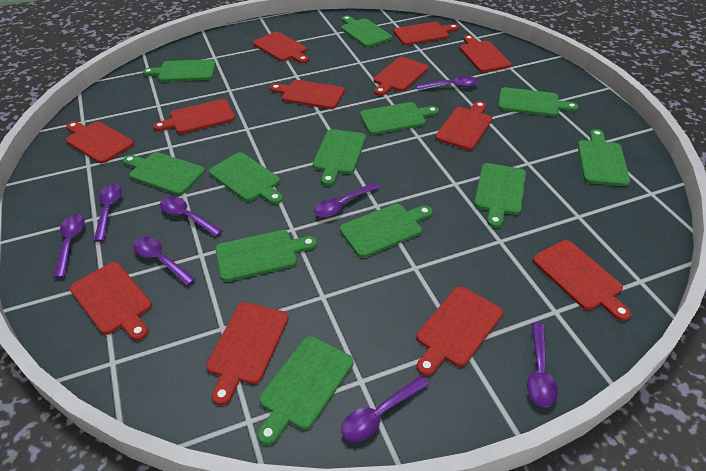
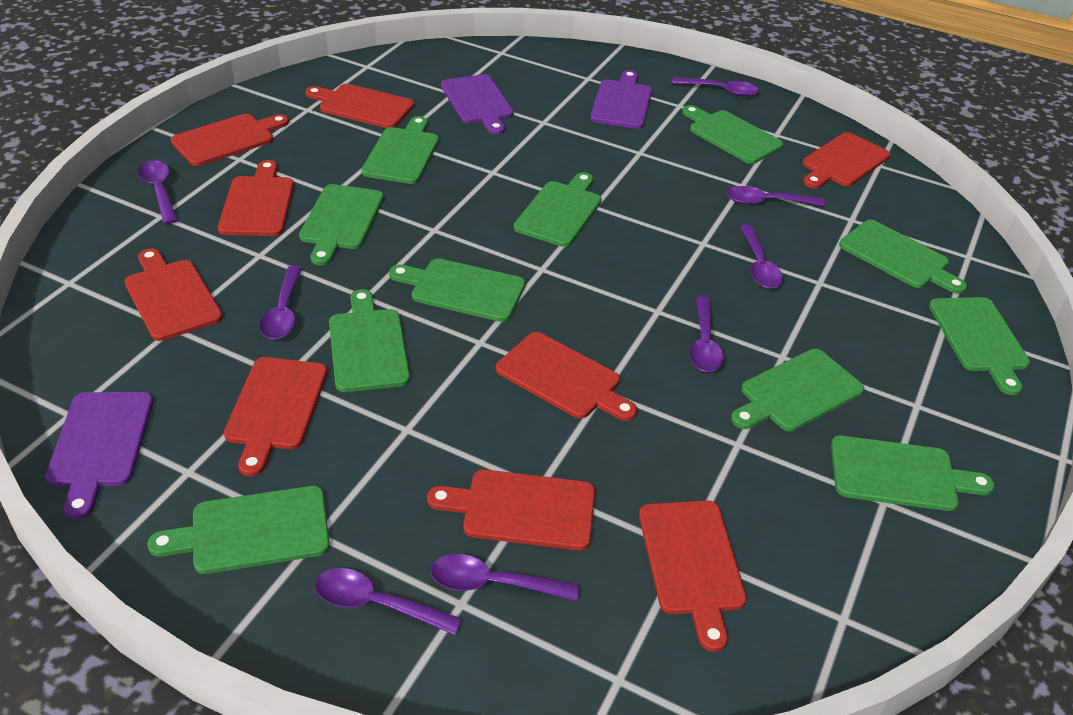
green cutting board: [123,152,205,195] [143,59,216,82] [209,152,283,204] [215,230,317,282] [258,336,353,445] [313,129,366,186] [340,204,432,258] [341,16,392,47] [360,102,439,135] [474,163,526,228] [498,87,579,116] [577,129,630,186] = 12 -> [147,486,330,574] [299,184,384,265] [329,289,410,392] [361,116,439,184] [389,258,525,322] [514,172,602,247] [682,105,783,164] [731,349,864,431] [831,435,994,511] [839,220,967,294] [929,297,1030,395] = 11
purple cutting board: none = 0 -> [45,392,153,519] [441,74,514,135] [590,70,652,129] = 3
red cutting board: [66,121,134,163] [70,262,152,341] [153,99,235,134] [206,302,289,405] [253,32,309,63] [270,80,345,109] [374,57,428,96] [394,22,459,45] [416,286,503,376] [435,101,492,150] [460,35,511,72] [532,240,631,321] = 12 -> [125,248,223,341] [171,114,289,166] [218,160,294,236] [224,357,327,476] [305,84,414,128] [427,469,595,550] [496,332,637,421] [639,500,747,652] [803,132,890,189] = 9

